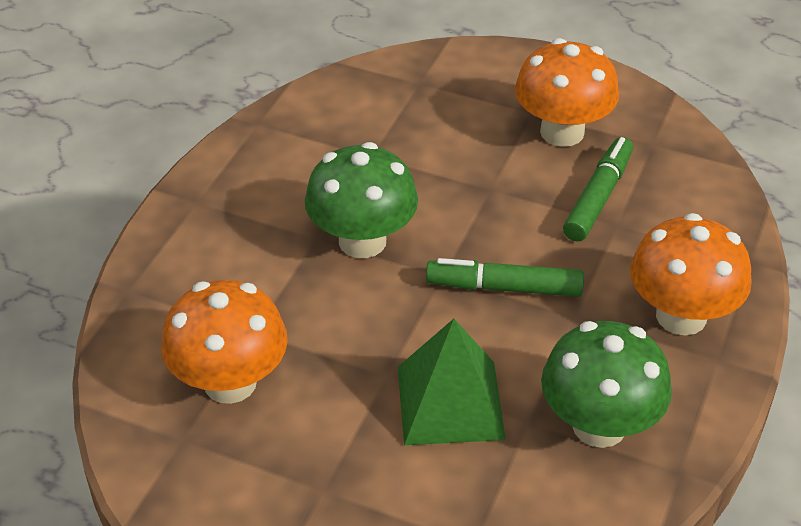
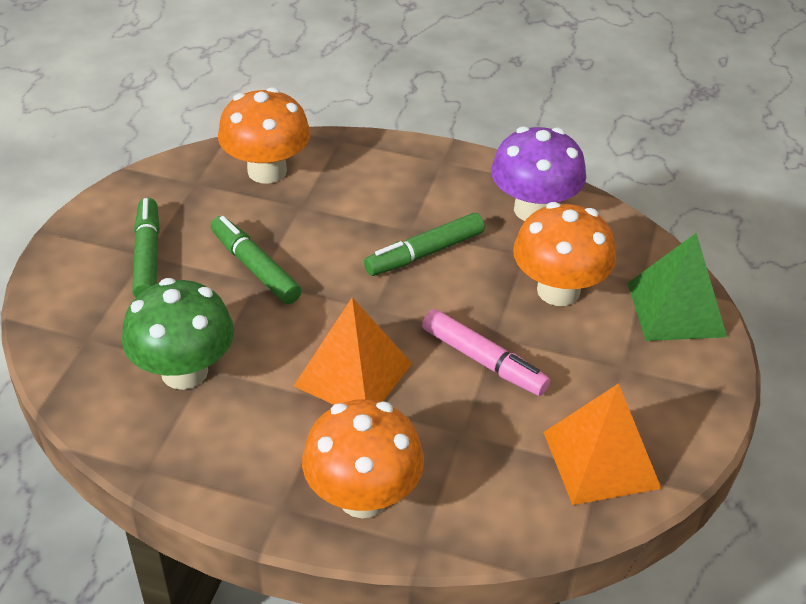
green marker: [426,258,584,297] [563,137,633,242] = 2 -> [132,198,160,297] [211,216,302,304] [364,213,485,276] = 3
green mushroom: [305,142,418,258] [541,321,672,448] = 2 -> [122,278,234,390] = 1
orange pyramid: none = 0 -> [294,297,412,405] [543,383,662,505] = 2
pink marker: none = 0 -> [422,309,550,396] = 1
purple mushroom: none = 0 -> [491,126,586,221] = 1

